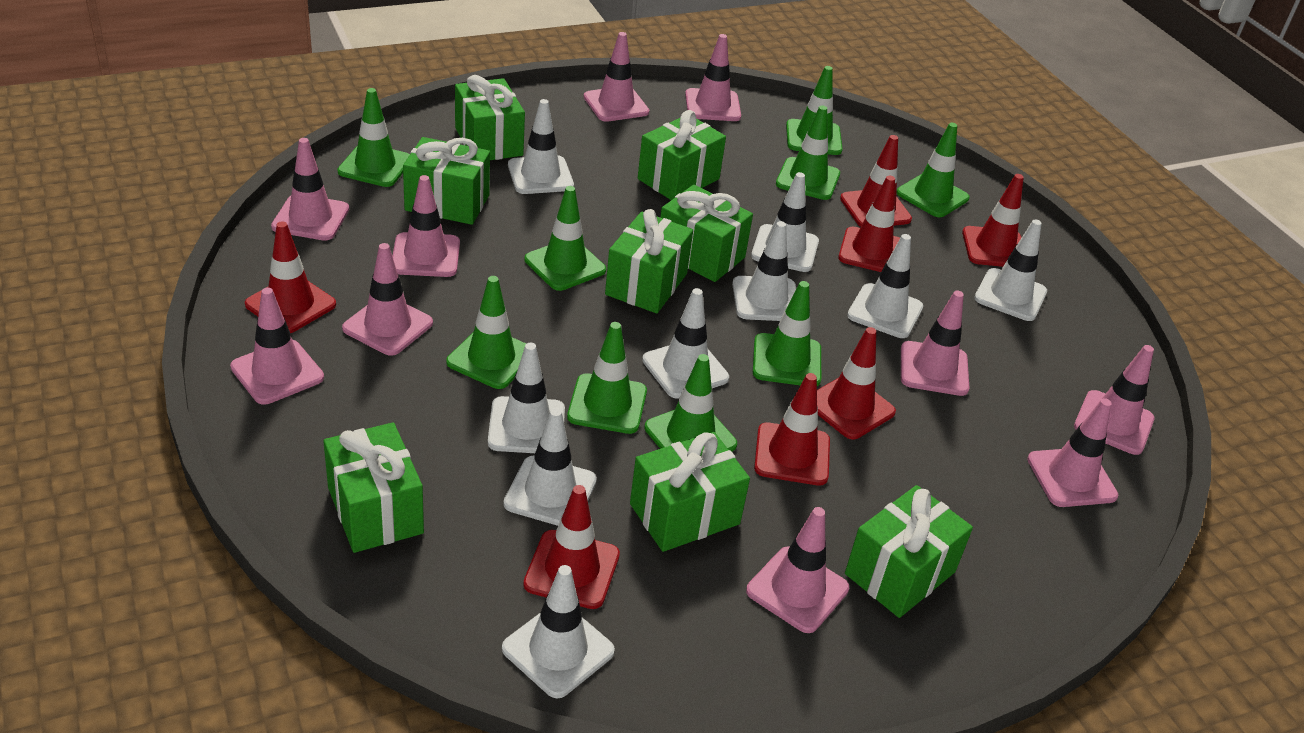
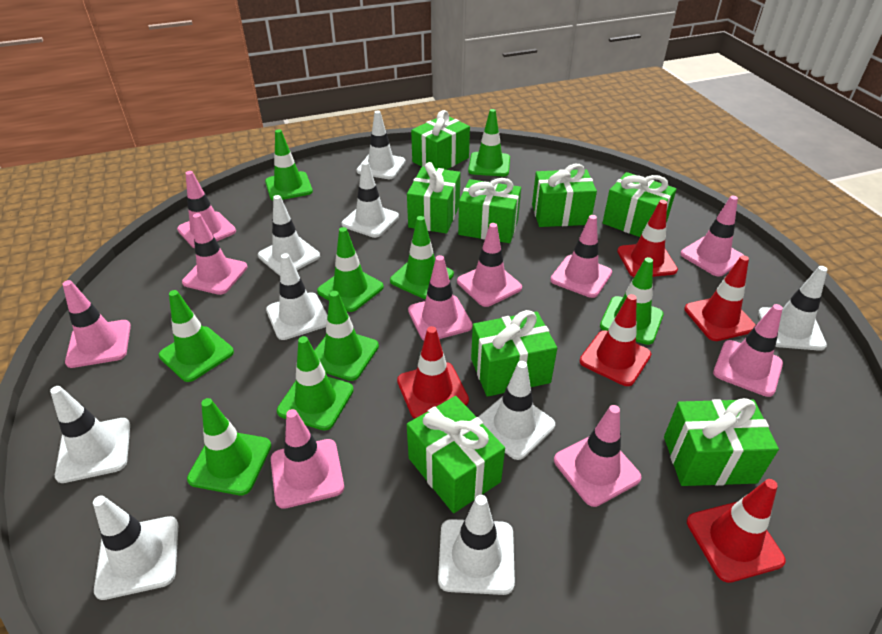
red traffic cone: [245,221,336,333] [523,485,620,609] [754,373,830,486] [817,327,896,439] [838,176,900,272] [840,135,912,227] [962,174,1024,267] = 7 -> [397,326,469,419] [580,294,651,386] [617,200,678,277] [684,255,756,341] [687,479,786,583] = 5

